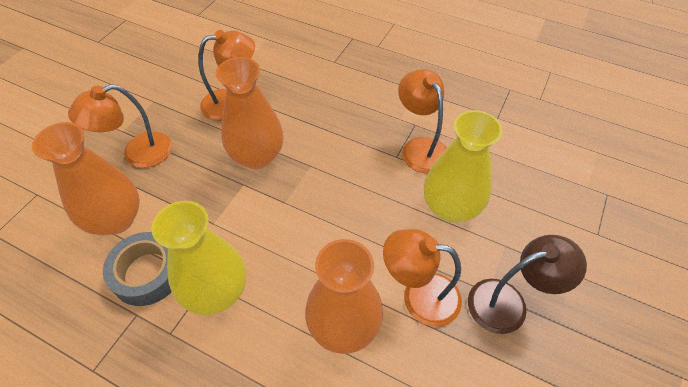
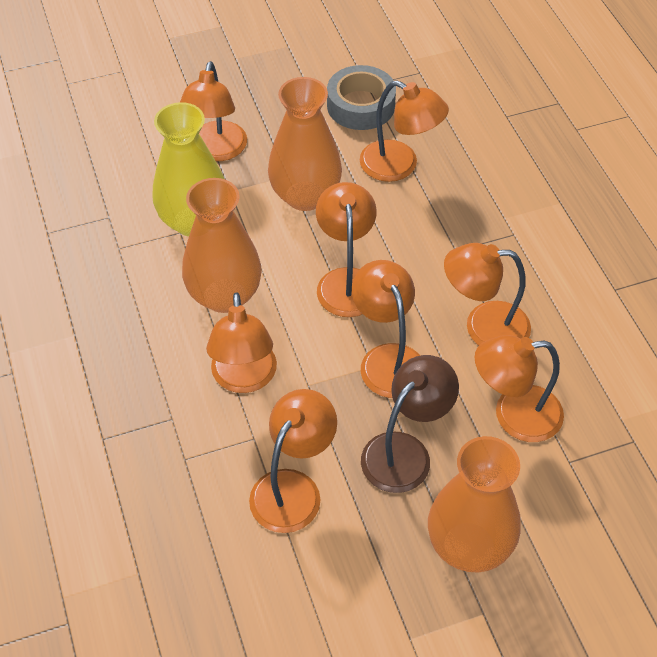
orange lamp: [68,84,172,168] [198,30,255,120] [383,229,462,327] [398,69,447,174] = 4 -> [180,61,247,161] [206,292,277,393] [249,389,337,533] [316,182,377,317] [352,260,420,398] [360,80,449,182] [444,243,531,345] [474,335,564,442] = 8
yellow vase: [151,201,246,315] [424,110,503,223] = 2 -> [153,102,224,236] = 1

